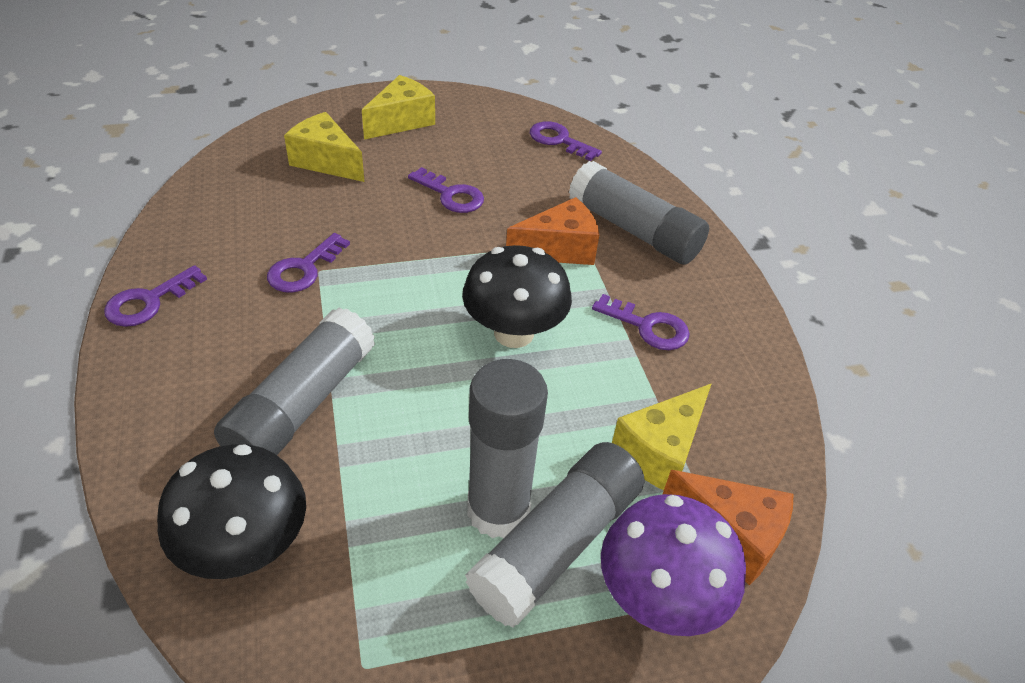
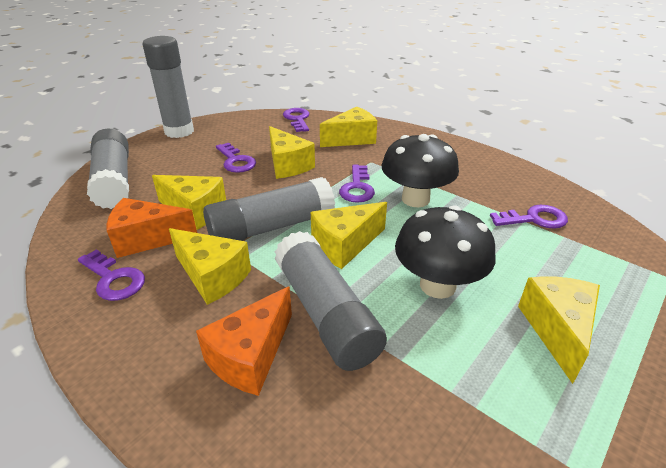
purple mushroom: [601,494,746,636] = 1 -> none = 0
yellow cheese: [284,112,364,182] [362,75,435,140] [612,384,711,490] = 3 -> [152,175,226,230] [169,228,251,305] [269,126,315,179] [311,202,387,269] [320,107,377,147] [518,276,600,384] = 6

